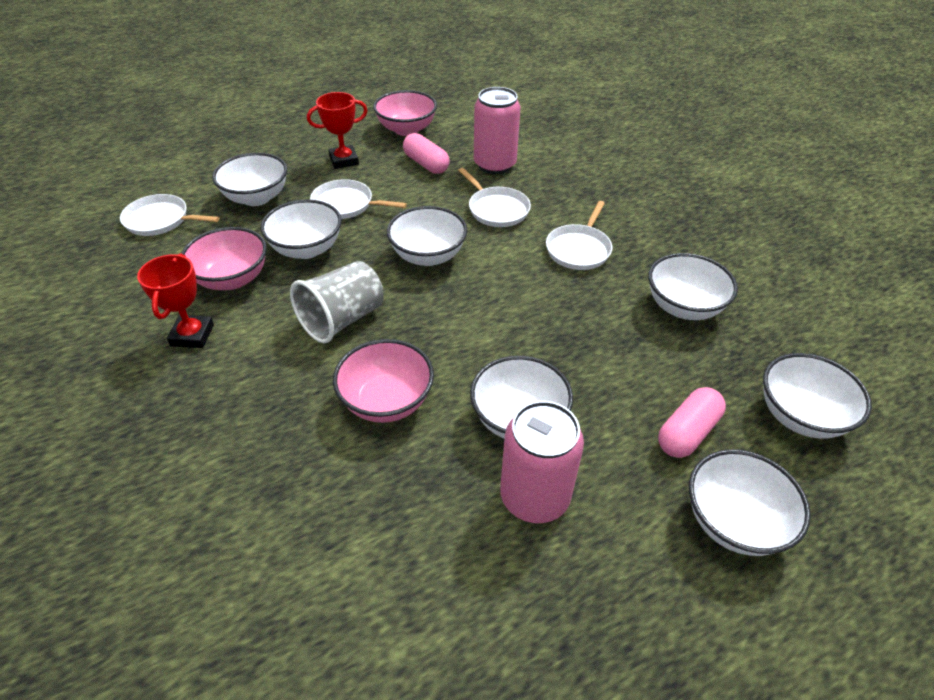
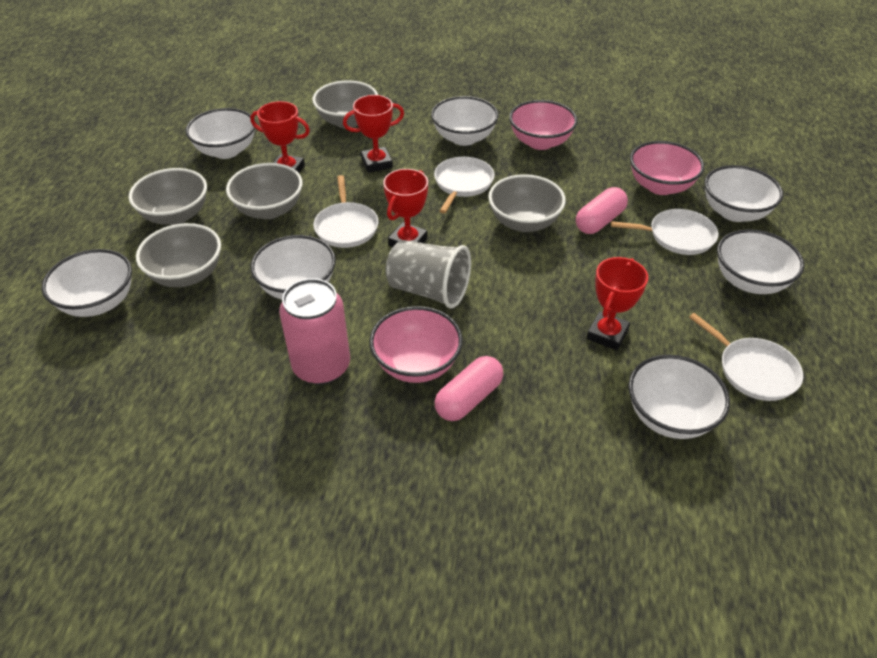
grey bowl: none = 0 -> [129,168,207,225] [136,223,221,287] [226,163,303,219] [312,80,378,128] [488,174,566,232] = 5
pink can: [474,87,521,174] [500,401,584,523] = 2 -> [279,278,350,385] = 1
red trophy: [137,253,214,348] [307,92,368,169] = 2 -> [250,101,310,173] [343,95,404,173] [383,169,428,247] [587,257,648,351] = 4

